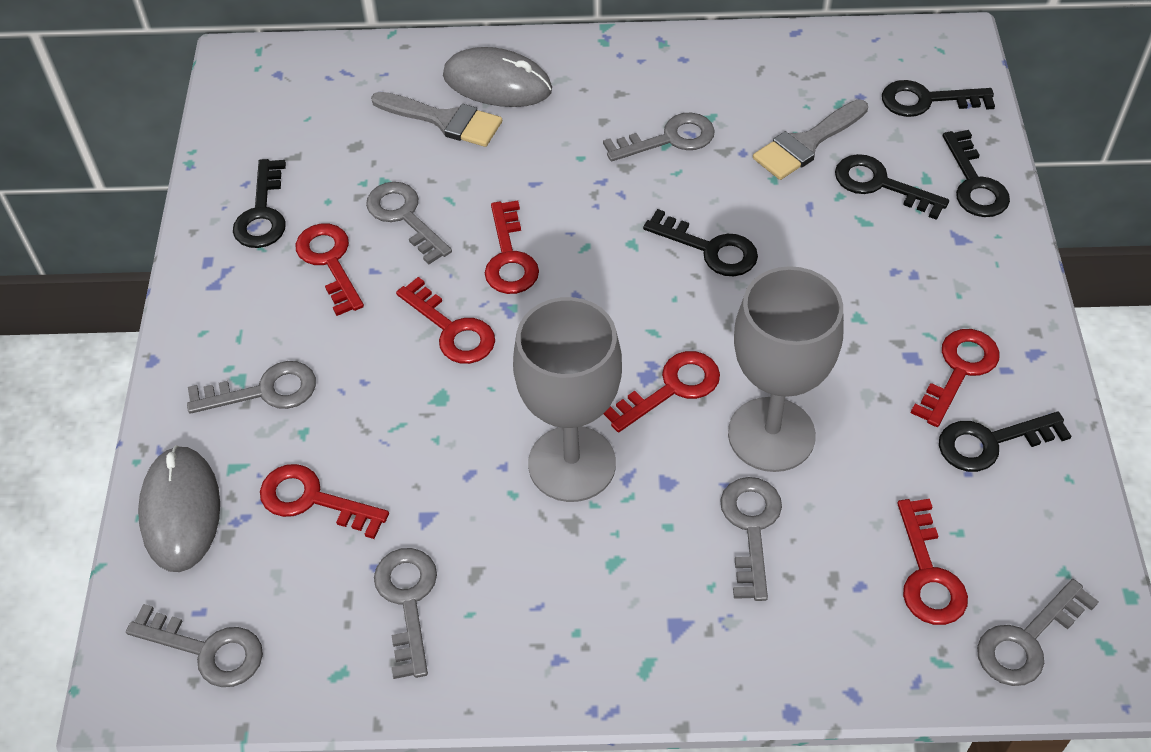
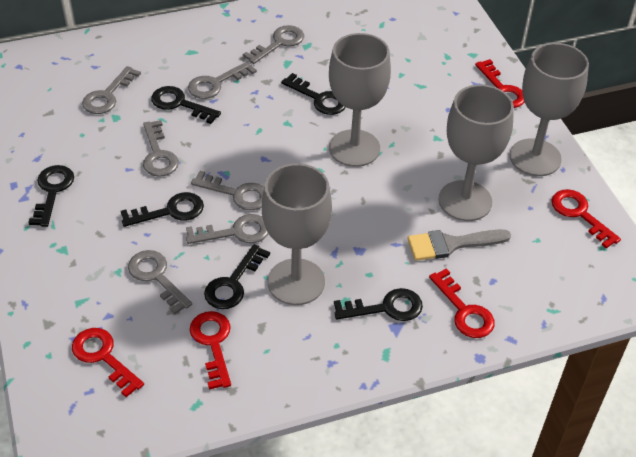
grey brush: [371,92,502,147] [753,99,868,180] = 2 -> [408,230,511,261] = 1
grey goblet: [513,297,622,502] [728,266,844,472] = 2 -> [262,163,332,305] [329,33,391,167] [439,84,514,221] [509,43,589,176] = 4
grey mouse: [138,445,220,572] [443,47,552,107] = 2 -> none = 0
red key: [260,464,389,539] [295,224,364,316] [396,277,495,364] [485,201,539,294] [604,351,720,432] [897,499,968,625] [911,329,999,427] = 7 -> [72,328,144,397] [190,311,231,390] [429,268,495,338] [475,59,524,108] [551,189,621,248] = 5

